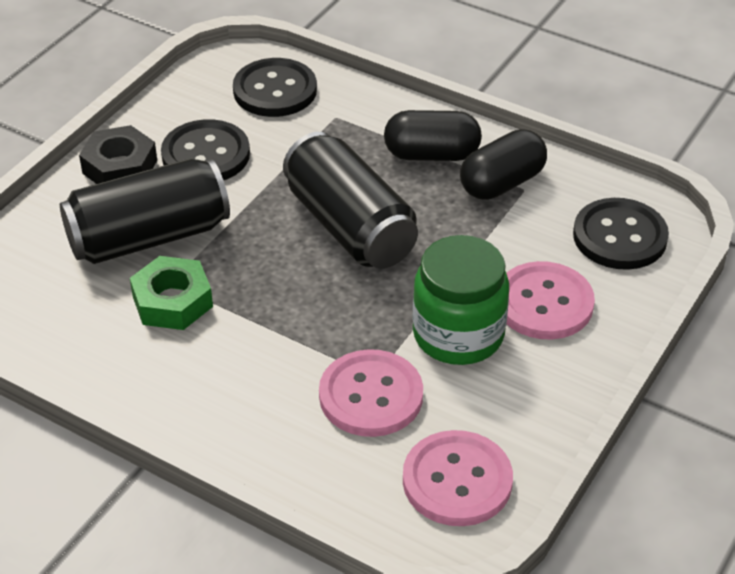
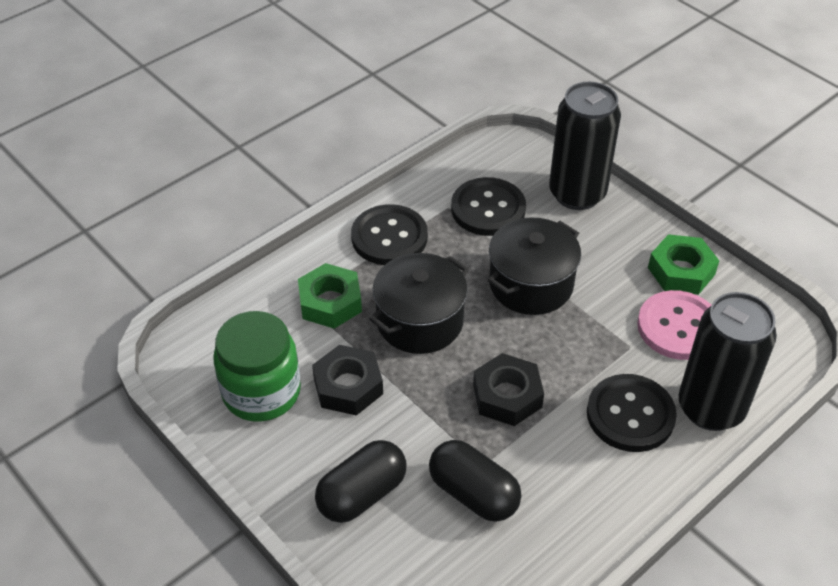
black nut: [79,125,157,184] = 1 -> [312,345,383,416] [473,353,544,426] = 2
black pot: none = 0 -> [369,253,469,354] [488,217,581,315] = 2
green nut: [130,256,213,330] = 1 -> [298,263,362,328] [648,234,719,295] = 2
pink button: [319,349,423,437] [403,430,513,526] [507,261,595,340] = 3 -> [637,290,711,360] = 1

